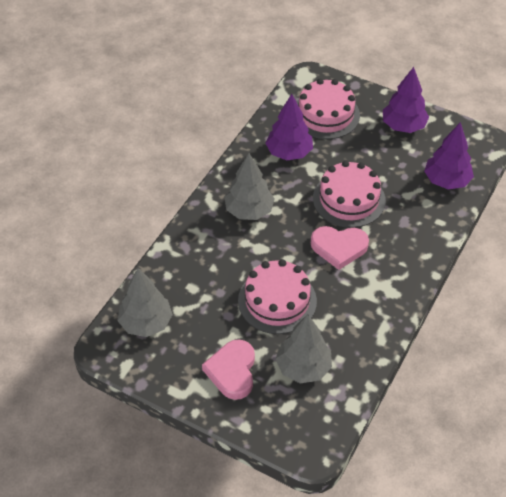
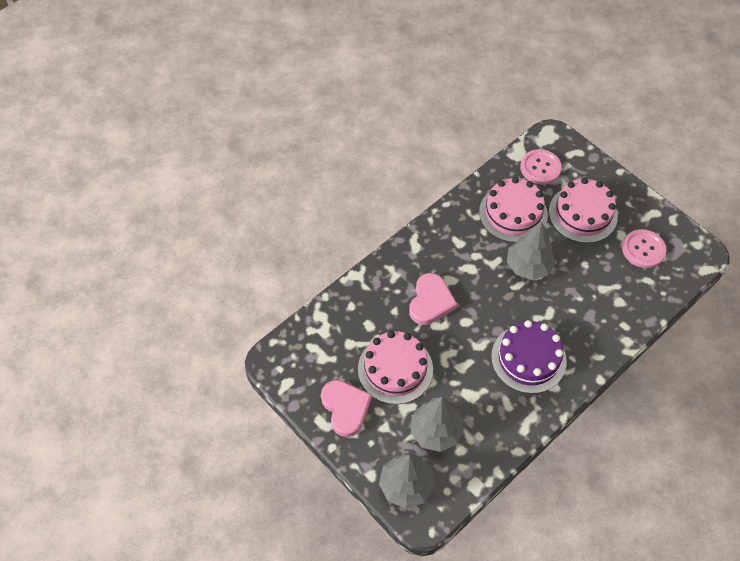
pink button: none = 0 -> [520,149,562,185] [622,229,666,268] = 2
purple cake: none = 0 -> [491,320,567,394] = 1
purple tree: [265,94,313,160] [383,67,429,133] [424,122,474,190] = 3 -> none = 0

